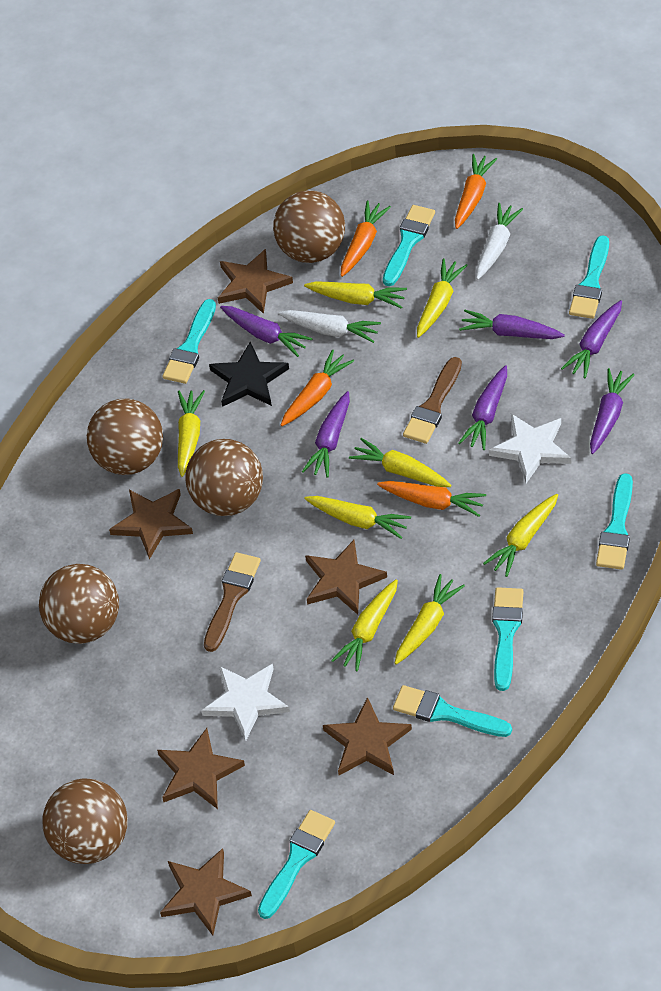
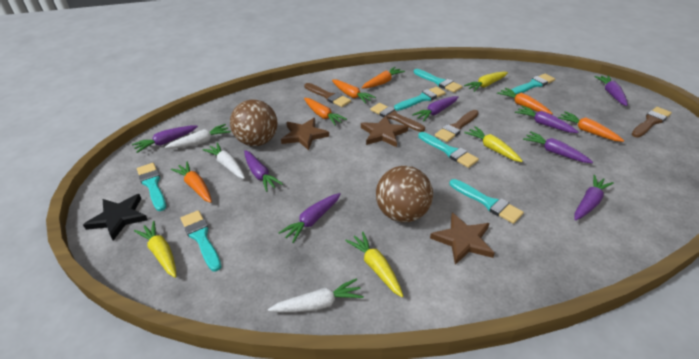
brown ball: [39,564,119,644] [43,778,128,864] [87,399,163,475] [185,439,263,516] [273,190,345,263] = 5 -> [230,99,277,146] [376,166,433,222] = 2
brown brush: [204,552,261,652] [403,357,462,444] = 2 -> [304,83,351,107] [370,103,425,132] [435,110,479,142] [631,107,672,138] = 4
brown star: [109,489,193,559] [157,728,245,809] [160,848,252,935] [218,249,293,314] [305,540,387,615] [323,697,412,775] = 6 -> [281,118,329,151] [361,116,408,147] [430,213,495,265] = 3
orange carrot: [281,349,354,426] [341,201,391,277] [377,481,486,517] [455,154,497,229] = 4 -> [171,162,212,203] [304,98,347,126] [332,80,376,103] [362,67,405,89] [497,88,553,114] [557,111,624,142] = 6
purple carrot: [220,306,312,357] [302,391,350,478] [458,365,507,450] [459,310,565,339] [561,300,622,379] [590,368,635,454] = 6 -> [132,126,198,153] [244,150,283,192] [278,193,340,243] [412,96,459,122] [515,106,578,133] [523,131,593,163] [574,175,614,221] [594,76,628,106] = 8
white carrot: [278,310,381,343] [476,203,523,280] = 2 -> [165,124,231,148] [203,142,245,179] [268,278,364,313] = 3
white star: [201,664,290,741] [489,414,571,483] = 2 -> none = 0
yellow carrot: [178,390,205,477] [304,281,407,309] [304,496,411,539] [331,579,398,672] [349,438,451,487] [395,574,465,665] [417,259,468,338] [483,494,558,577] = 8 -> [134,221,176,278] [345,232,404,297] [464,72,508,92] [464,126,523,162] = 4

